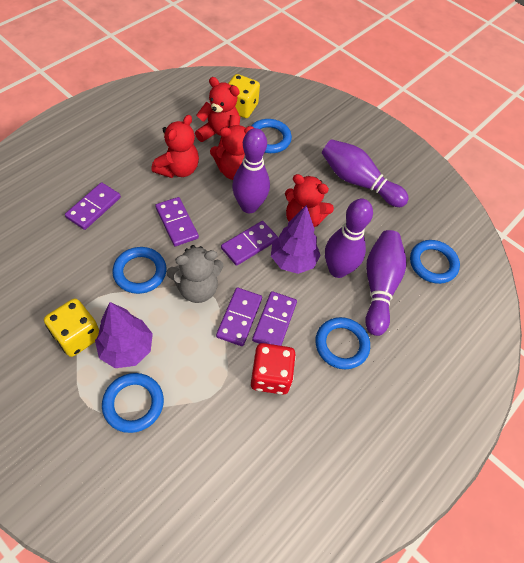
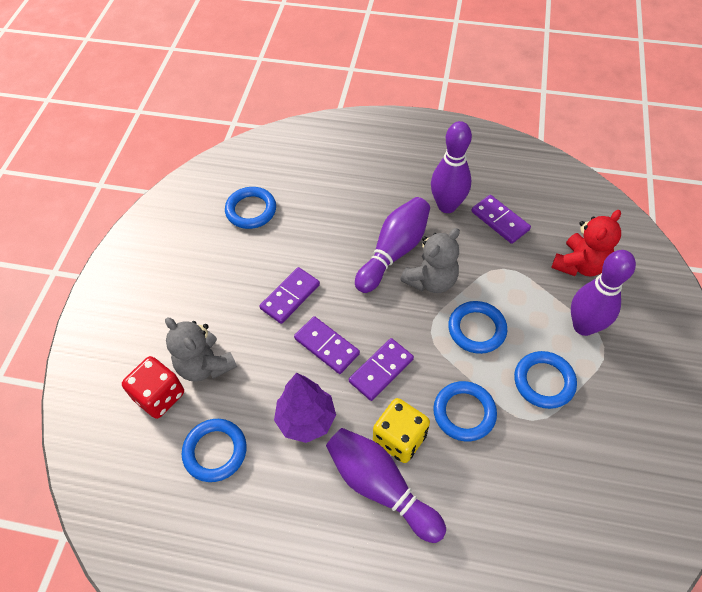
grey teddy bear: [167,245,223,303] = 1 -> [165,317,237,382] [400,228,460,293] = 2
purple domino: [65,182,121,230] [155,197,199,246] [216,288,262,346] [221,221,278,266] [252,291,297,346] = 5 -> [259,267,320,324] [294,316,360,374] [349,338,414,401] [471,195,531,244] = 4
purple tree: [95,302,153,368] [271,205,320,274] = 2 -> [274,373,336,443] = 1
red teddy bear: [151,115,199,178] [195,77,240,147] [210,125,254,180] [285,174,334,227] = 4 -> [551,210,621,277] = 1
yellow dice: [44,299,99,357] [228,74,260,118] = 2 -> [373,398,430,463] = 1

